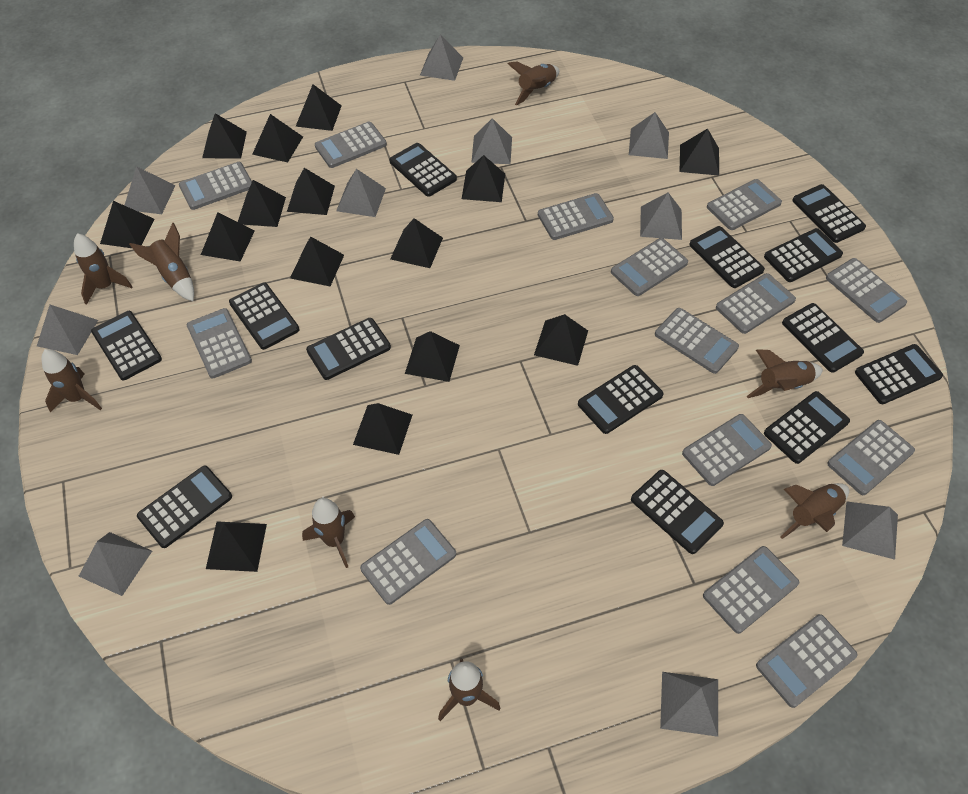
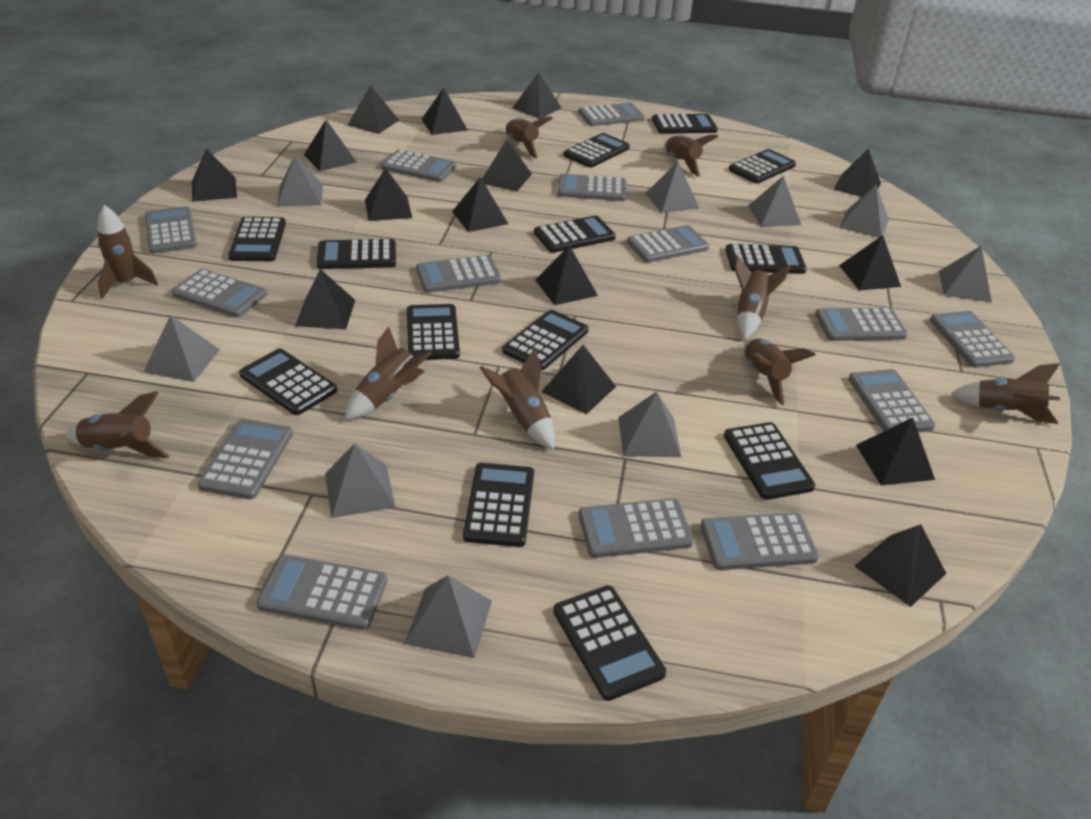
brown rocket: [42,349,102,412] [74,233,133,305] [129,223,194,301] [302,498,355,568] [438,659,500,721] [508,62,559,106] [746,349,823,398] [781,483,849,539] = 8 -> [65,391,170,458] [97,205,158,299] [345,326,432,420] [480,349,555,450] [505,117,553,158] [664,135,719,177] [734,255,790,339] [744,338,816,405] [951,363,1060,424] = 9
grey pyramid: [37,305,98,355] [79,532,152,596] [124,166,176,214] [336,169,386,217] [420,34,463,81] [471,118,512,164] [629,112,669,159] [640,193,682,240] [660,672,718,737] [842,502,898,560] = 10 -> [143,315,220,382] [277,155,323,207] [325,443,396,518] [405,575,492,658] [618,392,681,457] [645,162,699,213] [748,176,801,227] [839,185,889,238] [939,246,992,303] = 9

